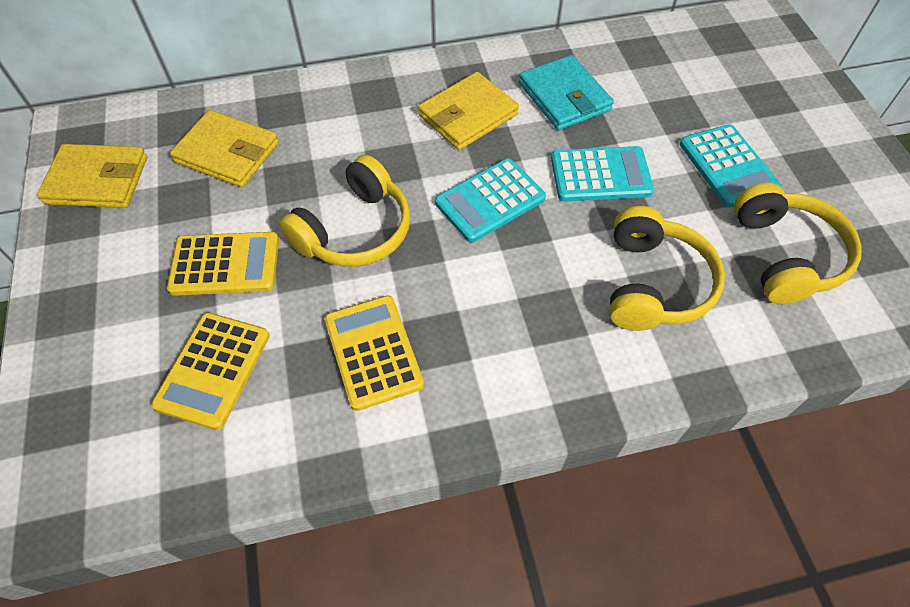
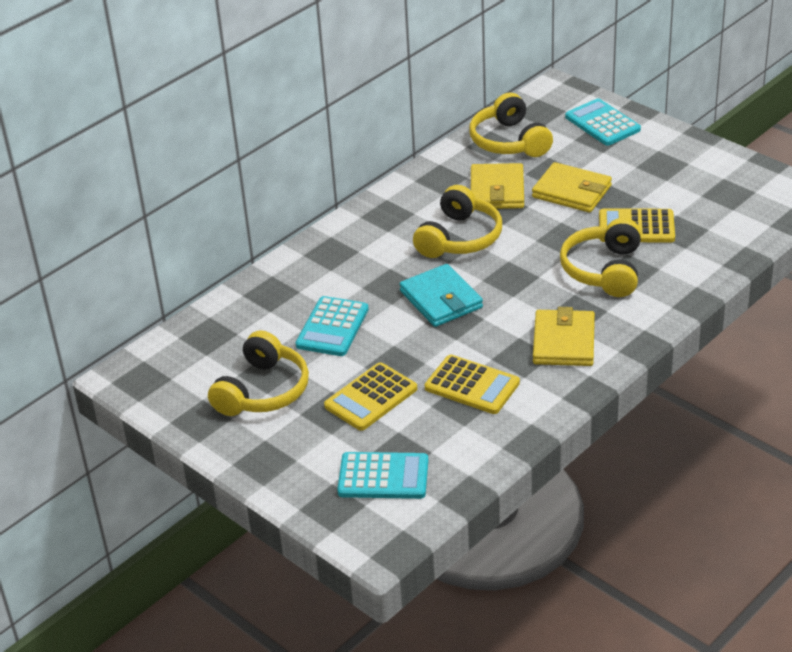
yellow headphones: [279,155,411,267] [609,206,725,331] [734,183,862,304] = 3 -> [208,330,309,416] [413,185,502,258] [469,93,553,157] [560,218,641,297] = 4

